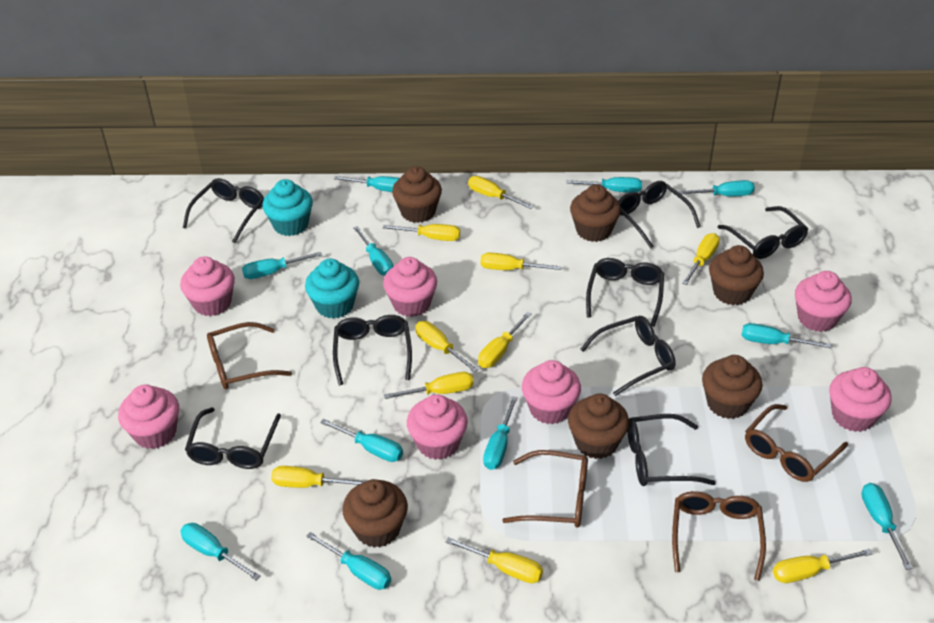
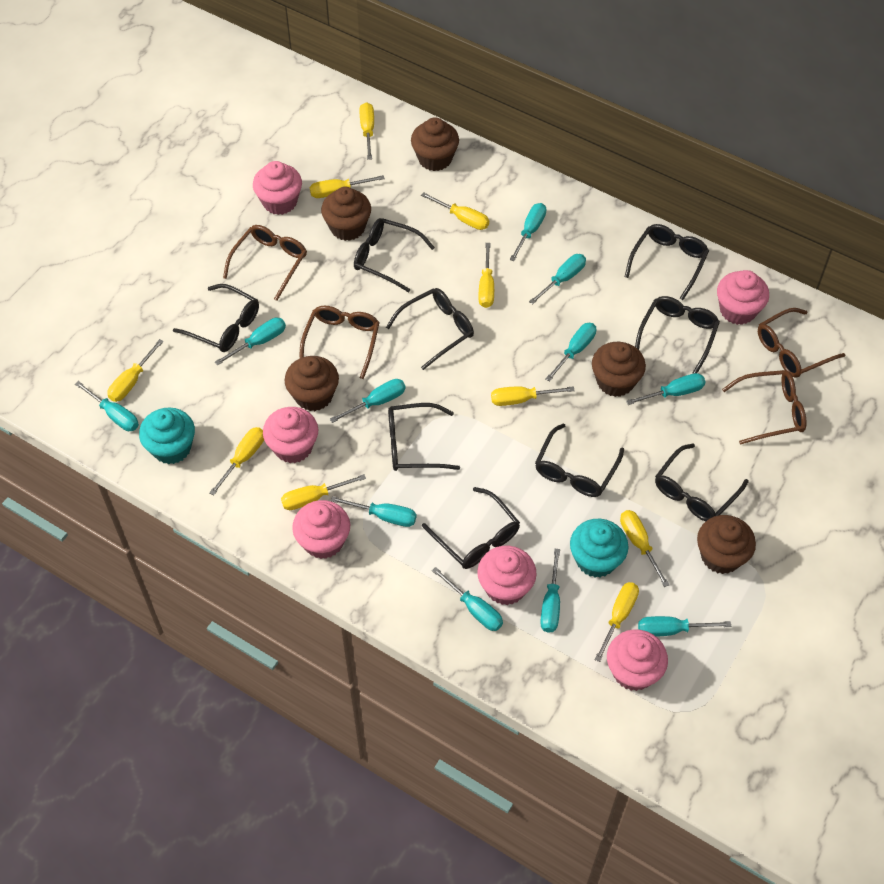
black glasses: [183,178,264,243] [185,407,281,469] [333,315,412,385] [580,316,675,396] [586,258,664,327] [619,181,700,248] [627,414,716,486] [718,206,808,259] = 8 -> [173,284,259,352] [354,218,435,292] [386,288,474,370] [388,403,460,471] [422,487,520,569] [535,423,624,497] [625,224,709,300] [635,296,720,374] [655,444,749,522] = 9
brown cupcake: [342,479,408,548] [392,166,442,223] [568,393,629,459] [570,184,621,242] [702,355,763,419] [709,245,764,305] = 6 -> [285,356,339,411] [321,187,371,241] [411,117,459,171] [592,342,646,397] [697,515,756,574] = 5
pink cupcake: [118,385,179,449] [180,256,235,316] [383,257,437,317] [407,394,468,460] [522,360,581,424] [795,271,852,332] [829,367,892,432] = 7 -> [253,161,302,215] [263,407,318,463] [292,500,350,559] [477,546,537,605] [607,629,668,691] [717,270,769,325] = 6

